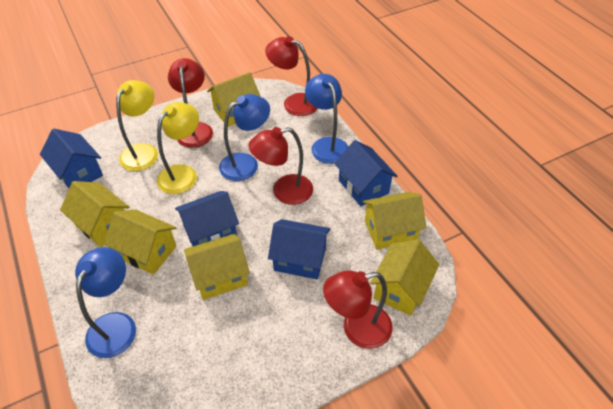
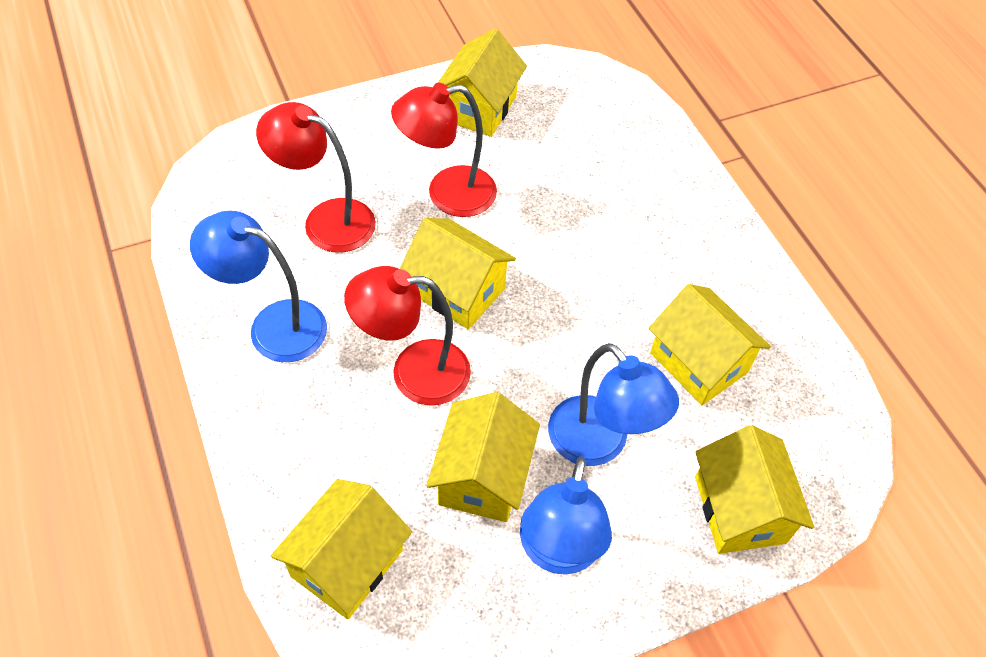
blue house: [40,129,103,188] [175,191,239,246] [268,219,330,279] [335,140,398,206] = 4 -> none = 0
red lamp: [168,58,213,148] [249,127,313,205] [265,36,318,116] [323,270,393,349] = 4 -> [256,102,376,253] [344,266,471,406] [391,83,497,217] = 3
yellow lamp: [116,80,158,171] [157,102,199,194] = 2 -> none = 0

